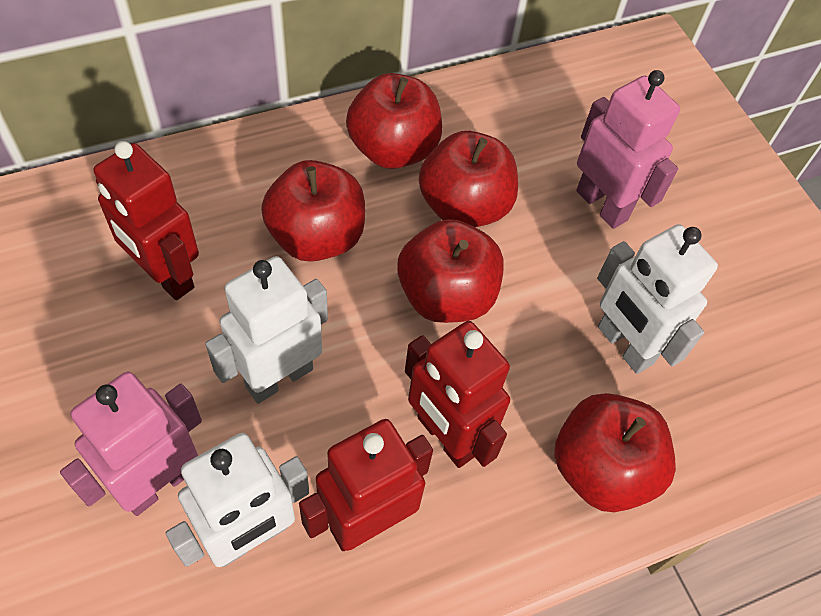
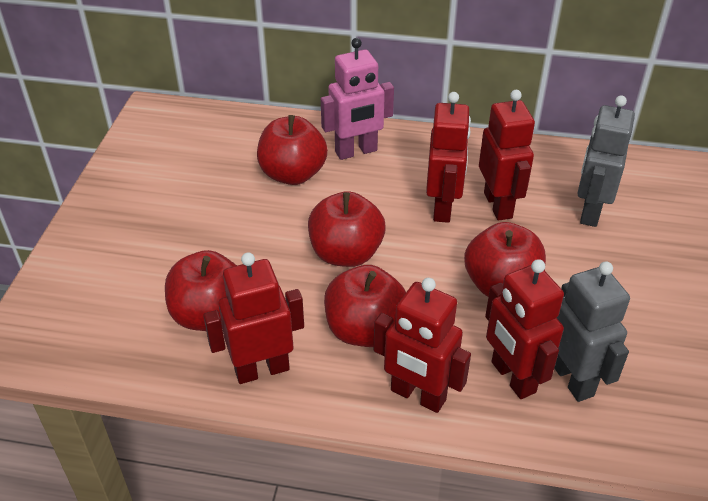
grey robot: none = 0 -> [554,261,630,402] [578,95,635,227] = 2
pink robot: [60,372,202,516] [576,70,680,229] = 2 -> [321,38,394,160] = 1
red robot: [93,141,199,300] [299,419,433,551] [405,321,510,468] = 3 -> [203,252,304,384] [374,278,471,413] [426,92,471,223] [479,90,535,221] [485,259,564,399] = 5
white robot: [166,433,309,567] [205,256,328,403] [597,224,718,374] = 3 -> none = 0

